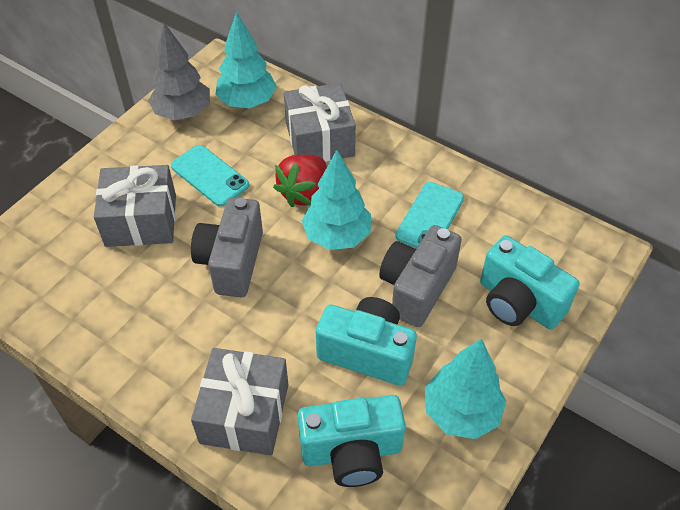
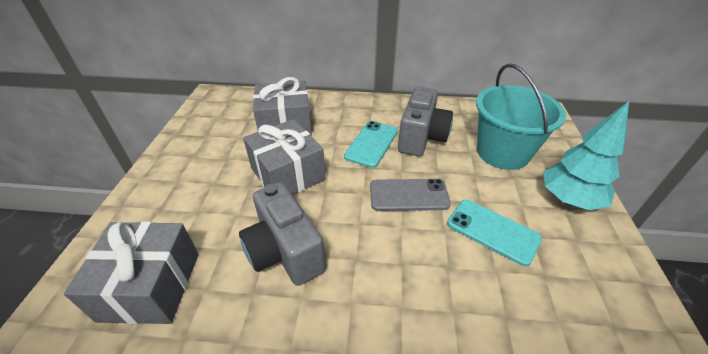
grey phone: none = 0 -> [370,179,451,211] = 1
grey tree: [148,23,210,120] = 1 -> none = 0
red strawberry: [273,154,327,207] = 1 -> none = 0
turquoise bucket: none = 0 -> [476,64,566,170] = 1
turquoise camera: [298,395,406,487] [316,297,417,386] [480,235,580,330] = 3 -> none = 0
turquoise tree: [216,11,277,108] [302,150,371,250] [425,338,506,439] = 3 -> [543,101,629,210] = 1

